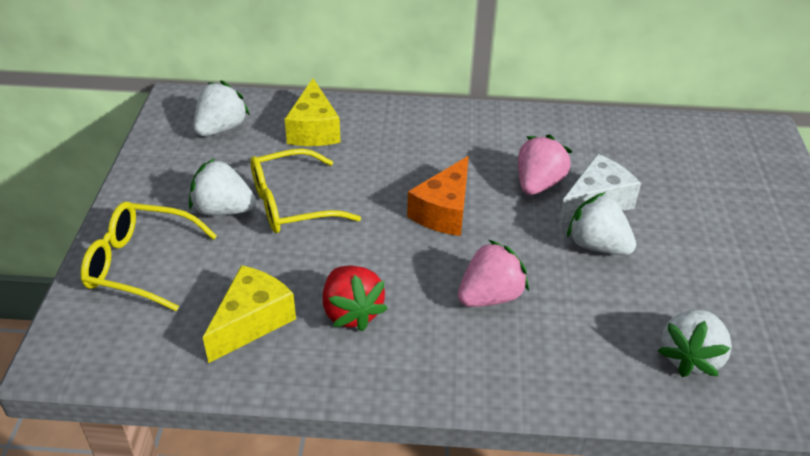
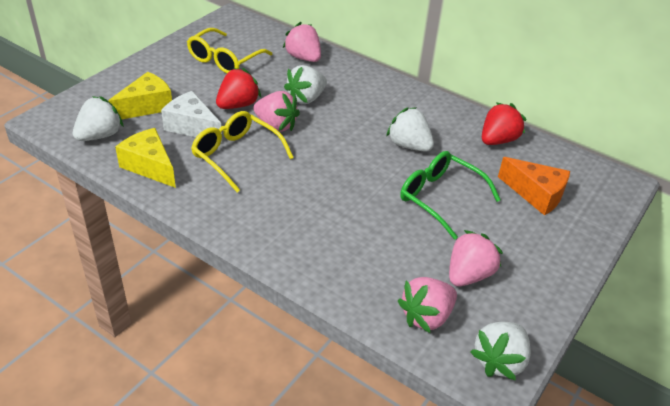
green glasses: none = 0 -> [400,151,501,240] = 1
pink strawberry: [458,240,529,307] [518,134,572,195] = 2 -> [253,91,300,132] [283,22,321,62] [398,277,457,333] [449,230,503,286] = 4
red strawberry: [323,265,388,332] = 1 -> [216,68,261,109] [482,102,526,145] = 2

